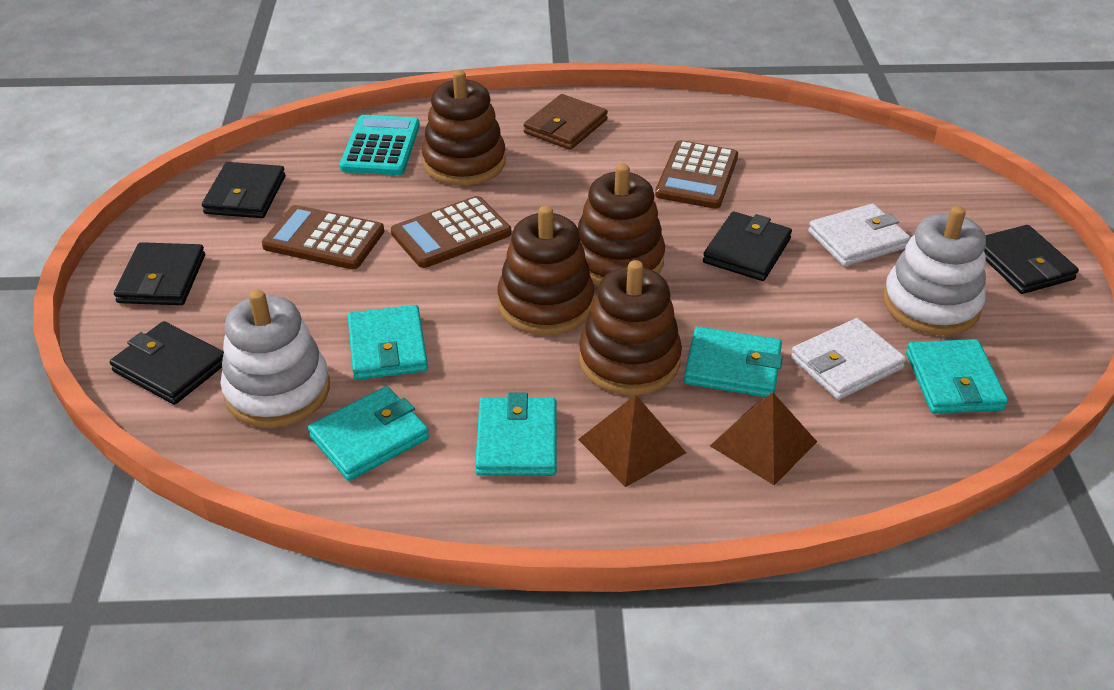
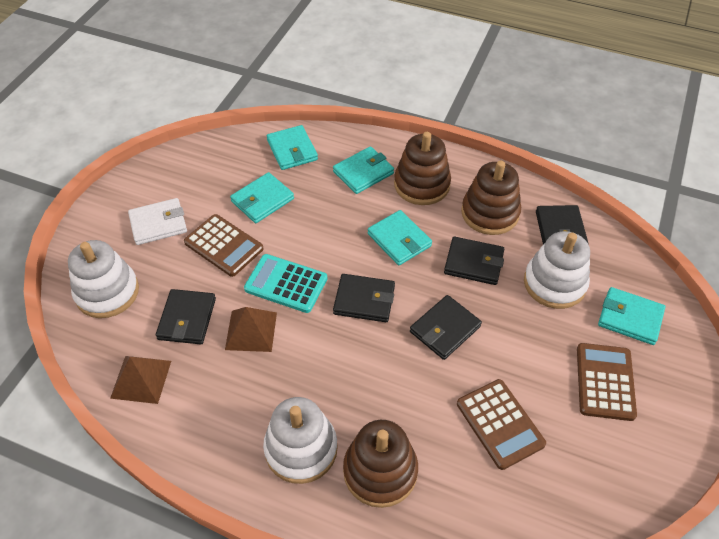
brown stacking toy: [422,70,506,186] [497,205,594,335] [578,164,665,286] [579,260,682,395] = 4 -> [343,420,418,508] [394,132,451,205] [461,160,521,235] = 3
brown wallet: [523,94,608,150] = 1 -> none = 0
white stacking toy: [220,290,330,428] [883,206,986,336] = 2 -> [68,240,139,318] [263,397,338,484] [524,231,590,309] = 3
white wallet: [791,318,906,400] [808,203,911,267] = 2 -> [128,198,187,245] = 1

